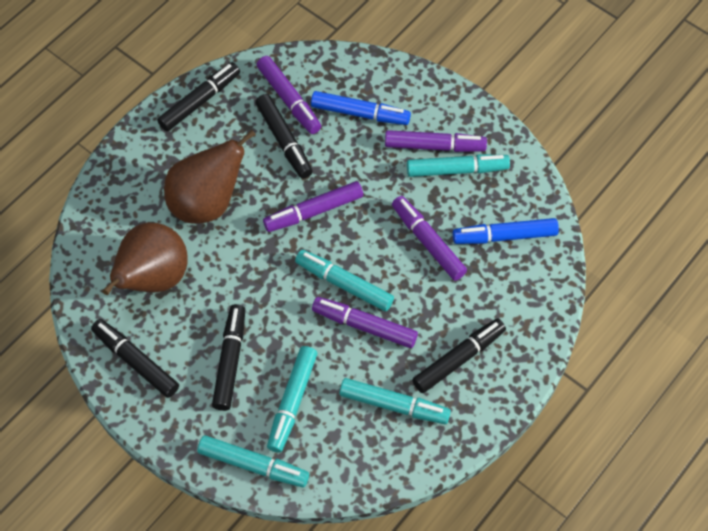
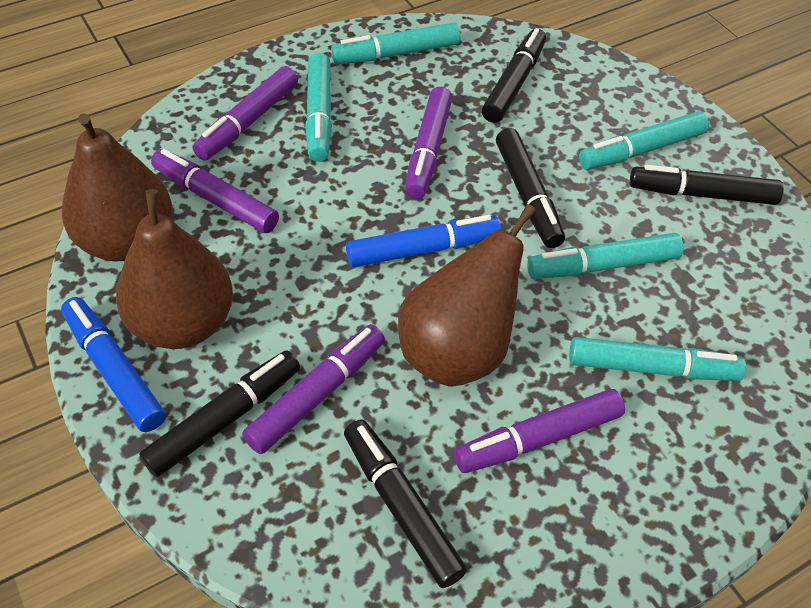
brown pear: [102,223,188,295] [164,130,256,224] = 2 -> [62,113,172,261] [116,189,233,349] [398,204,536,387] = 3

